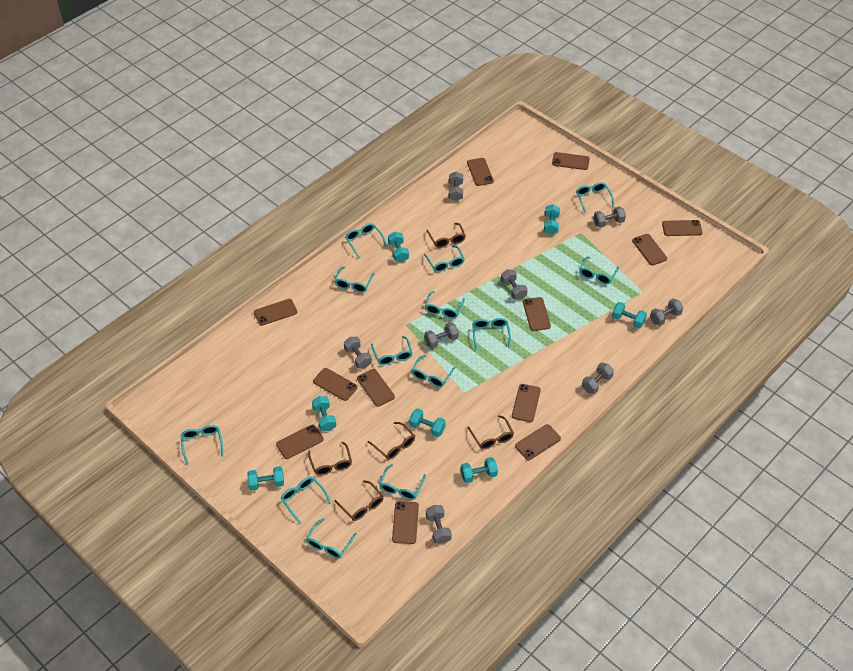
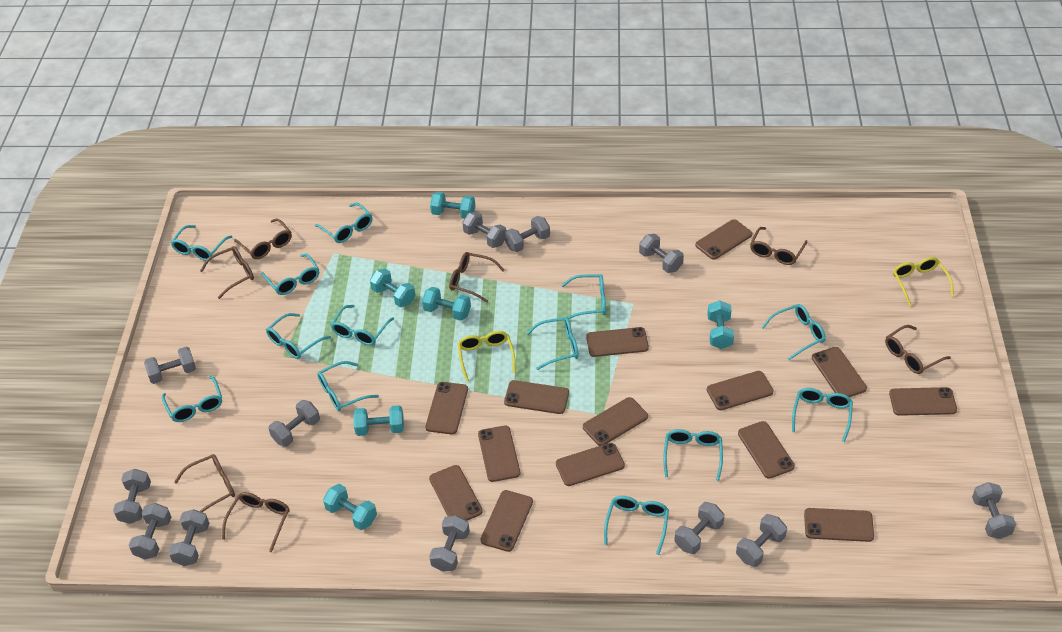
brown glasses: [308,442,352,476] [334,480,384,521] [368,422,415,460] [426,223,466,248] [467,415,514,450] = 5 -> [174,454,235,512] [200,246,254,299] [222,492,290,552] [234,218,292,259] [449,252,504,303] [750,227,807,265] [885,325,951,374] = 7
brown phone: [254,299,297,326] [276,424,323,459] [313,368,358,401] [357,369,395,407] [392,501,419,544] [467,158,494,186] [512,384,541,422] [515,424,561,460] [523,297,551,331] [552,152,590,170] [632,234,667,266] [662,220,703,236] = 12 -> [425,382,468,434] [429,465,483,521] [478,425,520,482] [481,490,533,552] [504,380,569,414] [556,443,625,486] [583,397,648,446] [586,327,649,357] [695,219,752,260] [707,371,774,410] [738,421,795,479] [804,508,874,542] [812,347,867,397] [889,387,957,416] = 14
grey dumbbell: [344,337,372,369] [425,322,459,349] [426,505,452,544] [449,171,463,201] [501,269,528,300] [582,362,614,394] [593,206,626,228] [650,299,683,326] = 8 -> [113,469,151,524] [129,503,172,559] [144,346,196,384] [168,509,209,566] [268,400,320,447] [429,515,470,572] [462,211,506,248] [504,216,550,252] [639,234,684,273] [674,502,724,554] [736,514,787,567] [972,482,1016,539] = 12
turquoise dumbbell: [247,466,284,491] [312,396,337,431] [388,232,409,262] [409,408,446,437] [461,457,498,483] [544,204,560,235] [612,302,647,328] = 7 -> [323,484,377,530] [353,405,404,436] [370,269,416,307] [422,287,471,321] [430,192,475,219] [707,300,734,349] = 6
yellow glasses: none = 0 -> [458,331,516,382] [893,257,954,306] = 2

